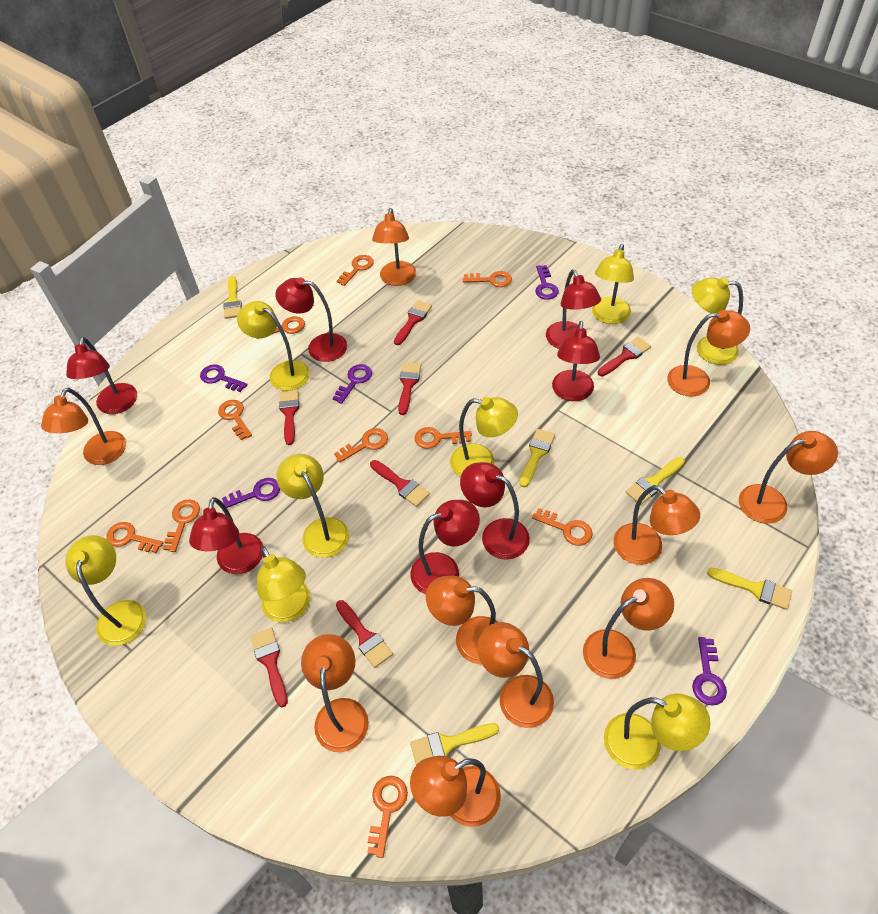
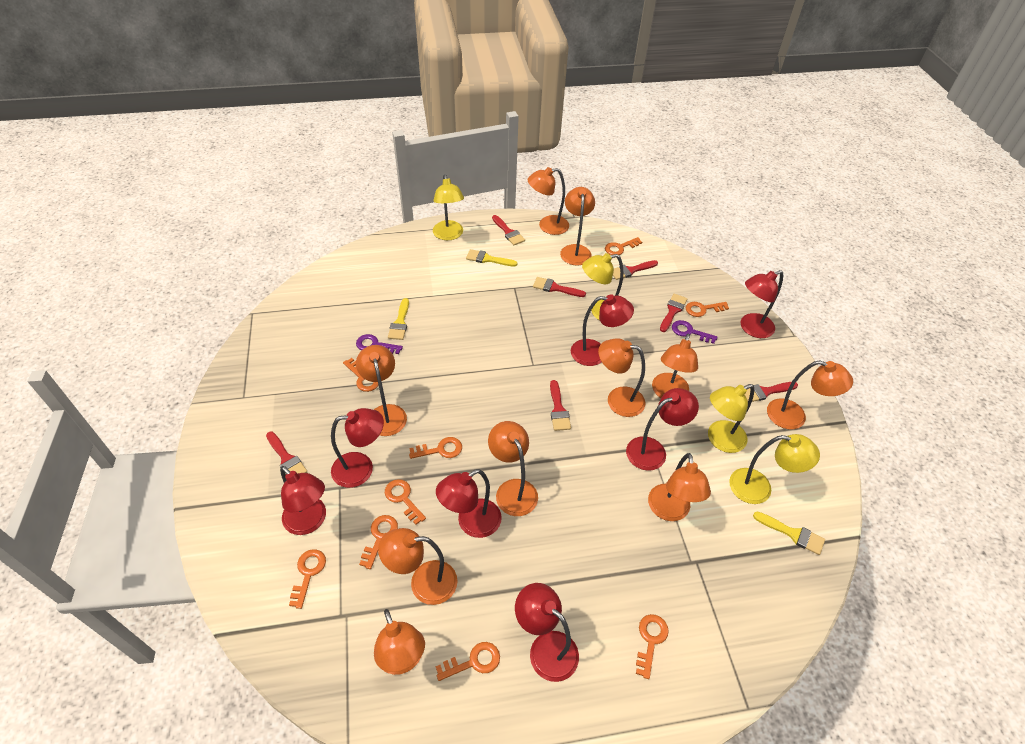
orange key: [106,522,164,553] [163,499,200,552] [218,400,252,440] [256,316,305,339] [334,428,388,463] [337,255,374,286] [367,776,408,858] [414,427,472,449] [463,271,512,287] [532,508,593,546] = 10 -> [289,549,326,609] [343,358,378,392] [359,515,398,569] [385,479,426,525] [409,437,462,459] [436,642,500,681] [605,237,642,255] [636,614,669,679] [686,302,729,317] = 9
purple key: [200,365,248,392] [222,478,280,508] [333,364,372,404] [535,265,559,300] [692,637,727,706] = 5 -> [356,334,403,354] [672,320,718,344] = 2
yellow brush: [224,276,242,319] [410,723,499,765] [520,429,555,487] [626,457,685,505] [707,568,792,610] = 5 -> [388,298,409,340] [466,249,517,266] [753,512,825,555] = 3
yellow lamp: [65,535,146,646] [237,301,310,391] [257,546,310,622] [276,454,349,558] [450,397,518,477] [592,244,634,324] [604,694,711,770] [692,277,743,365] = 8 -> [433,174,464,240] [582,253,624,321] [708,384,754,453] [729,434,820,504] = 4

